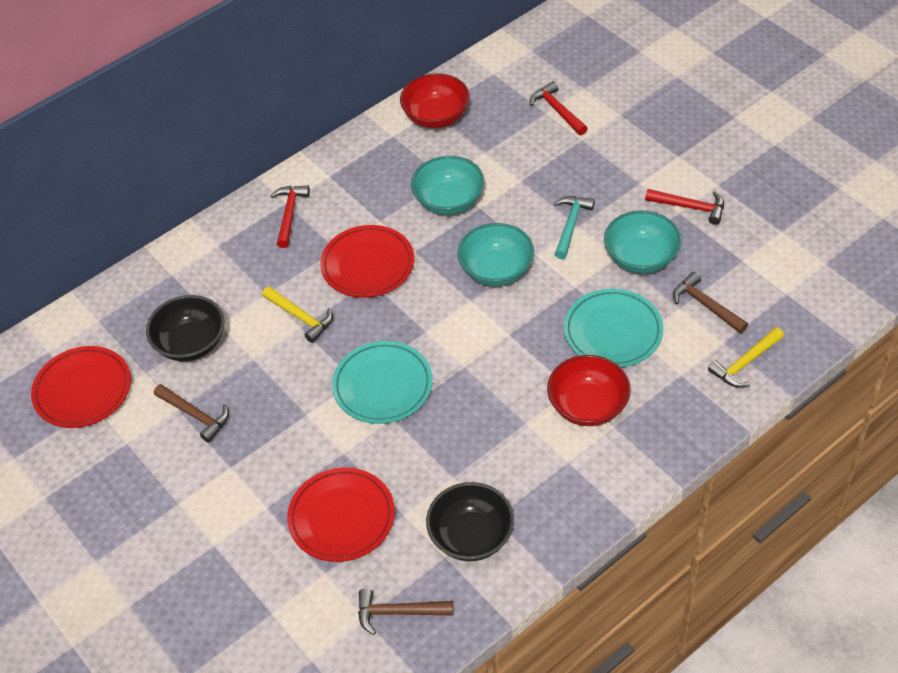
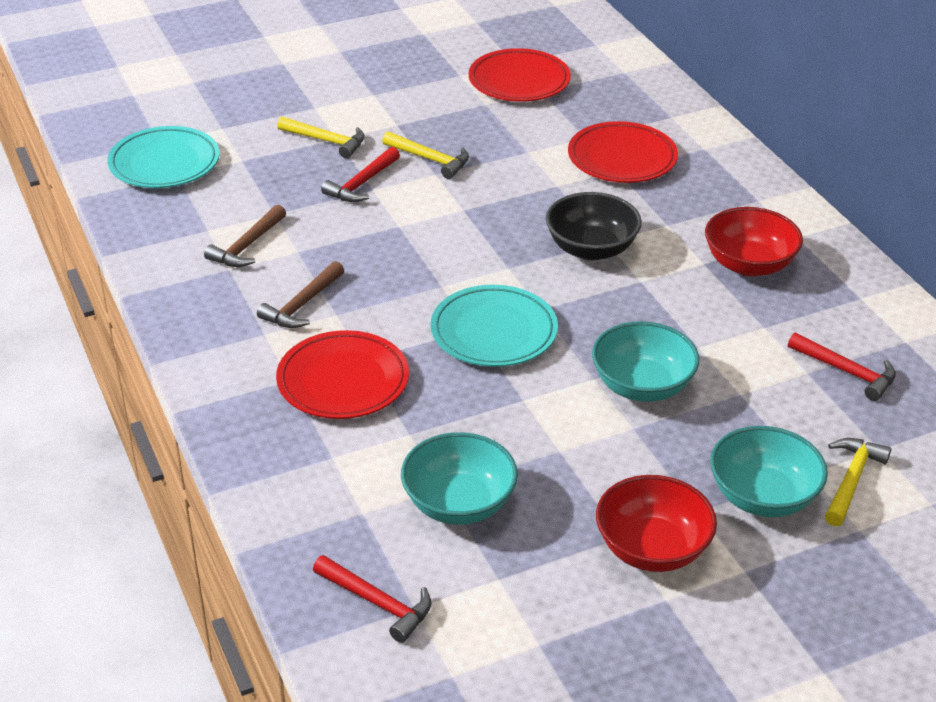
black bowl: [146,295,225,361] [426,482,514,561] = 2 -> [546,192,642,260] = 1
brown hammer: [154,384,229,443] [358,589,454,635] [673,272,748,333] = 3 -> [204,205,286,267] [257,261,344,328] = 2
turquoise hammer: [554,196,595,259] = 1 -> none = 0
yellow hammer: [262,286,333,343] [708,327,784,388] = 2 -> [277,116,365,159] [382,131,469,179] [825,438,891,527] = 3

